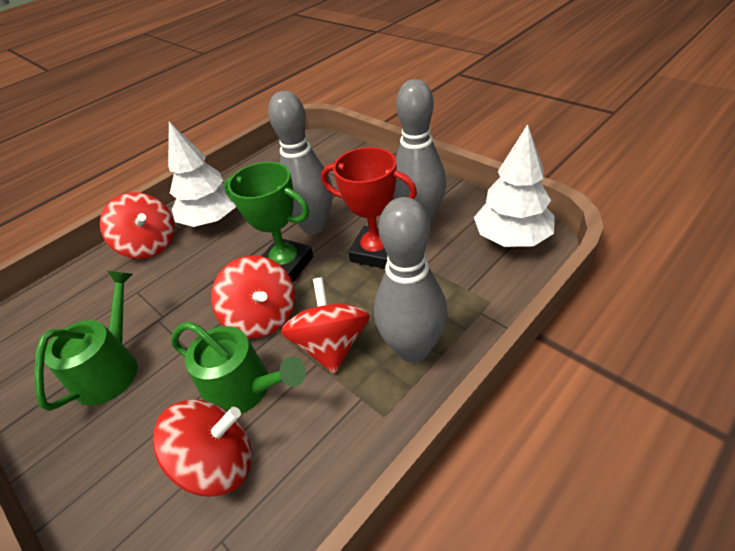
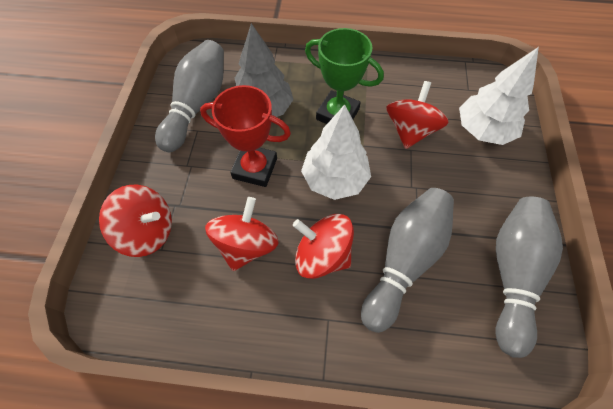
green watering can: [34,271,138,411] [171,321,306,414] = 2 -> none = 0
grey tree: none = 0 -> [235,23,294,117] = 1

